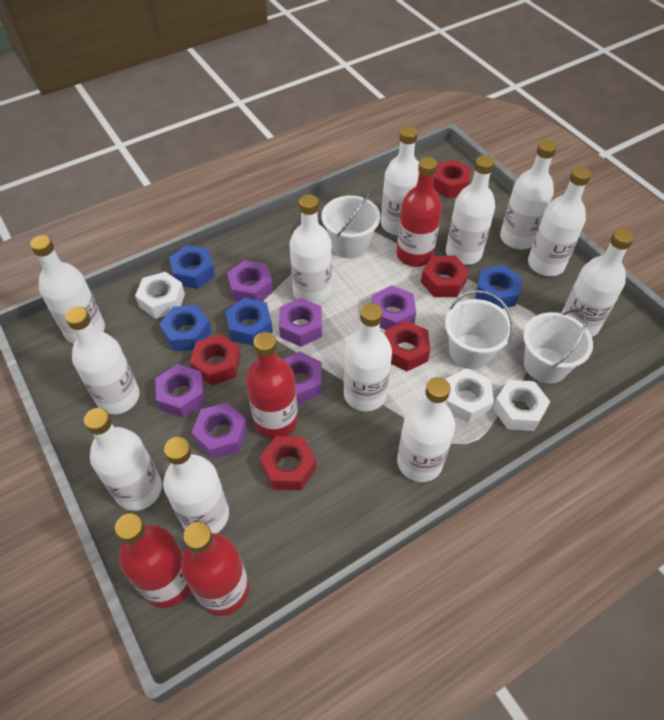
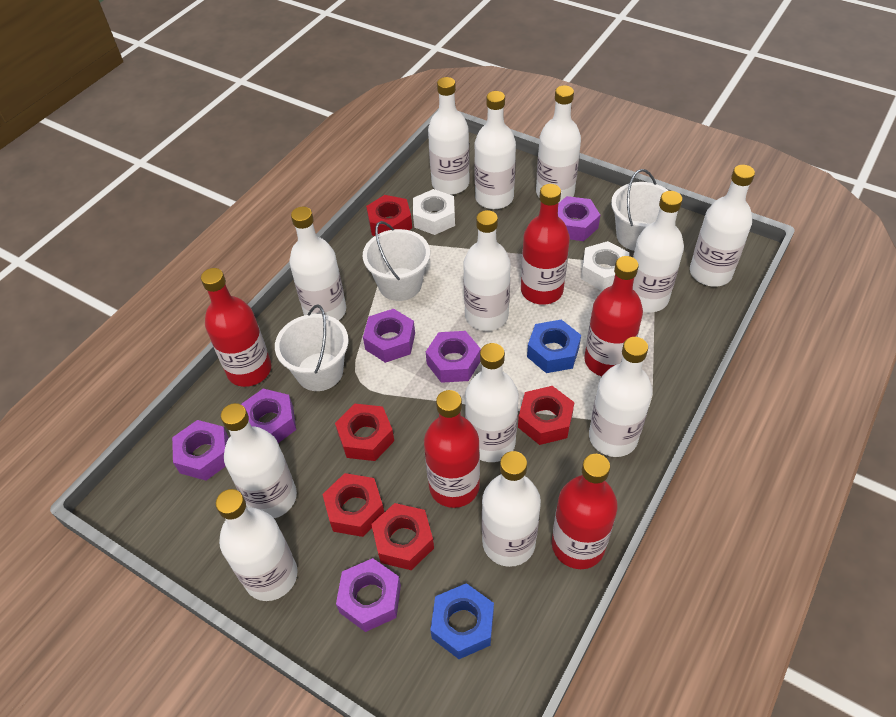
blue nut: [159,305,212,351] [169,245,215,289] [225,298,273,346] [475,265,522,309] = 4 -> [430,583,494,659] [527,319,581,373] = 2
red bottle: [115,513,191,608] [181,522,249,616] [246,332,298,439] [396,157,442,267] = 4 -> [201,268,271,387] [424,390,480,508] [521,184,570,305] [552,454,618,569] [584,256,643,376] = 5
white nut: [135,272,185,319] [445,368,494,423] [493,380,550,431] = 3 -> [413,189,455,235] [581,241,629,291] = 2

